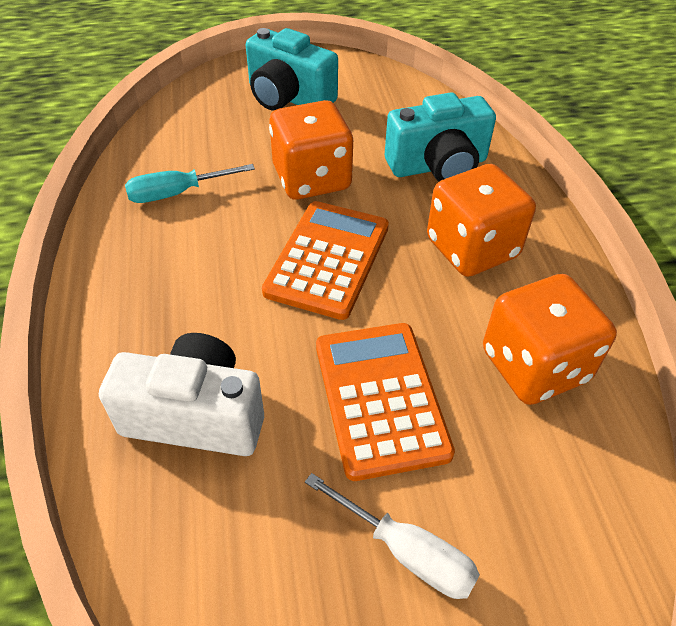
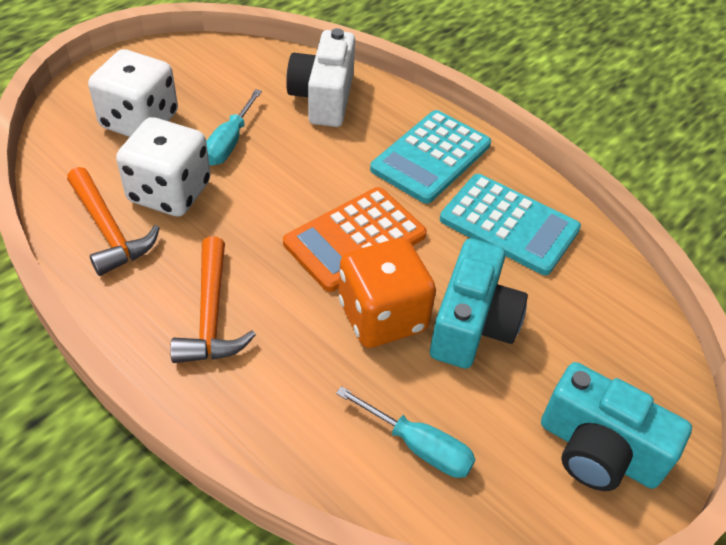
orange calculator: [262,201,389,320] [316,323,455,481] = 2 -> [283,187,427,292] = 1
orange dice: [269,100,354,200] [427,164,536,277] [483,274,617,405] = 3 -> [339,238,436,348] = 1
orange hammer: none = 0 -> [67,167,160,276] [170,236,256,363] = 2
turquoise calculator: none = 0 -> [370,110,491,204] [440,174,581,275] = 2
turquoise screwdriver: [125,164,255,203] = 1 -> [206,89,262,166] [336,386,476,478] = 2
white dice: none = 0 -> [88,49,178,137] [116,117,211,217] = 2
white screwdriver: [305,473,480,599] = 1 -> none = 0

